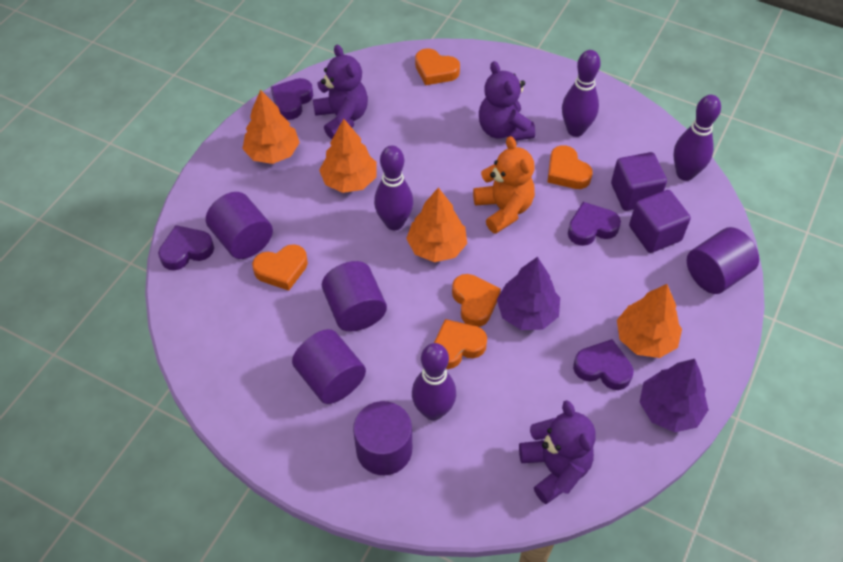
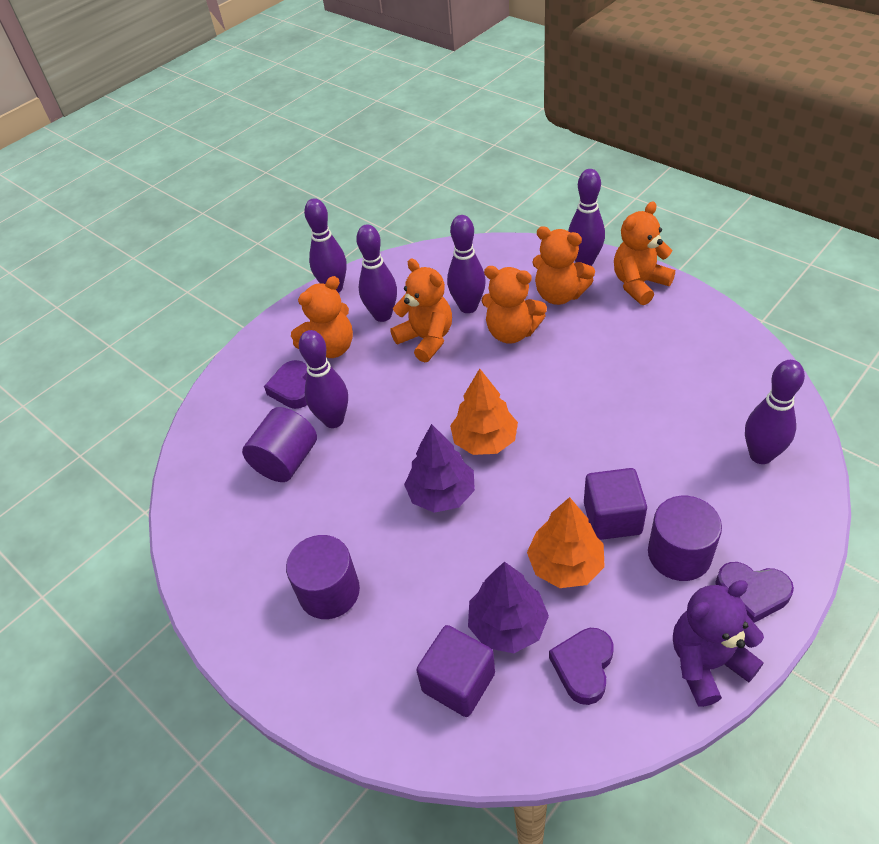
orange heart: [252,244,308,291] [415,48,460,85] [434,319,487,369] [452,274,501,327] [547,145,593,189] = 5 -> none = 0
orange teddy bear: [473,136,535,234] = 1 -> [291,276,353,358] [390,259,452,363] [482,266,547,344] [532,226,595,305] [614,202,675,305] = 5
orange tree: [242,90,300,164] [319,118,377,193] [406,187,467,262] [617,284,682,358] = 4 -> [450,369,518,455] [527,497,605,588] = 2
purple bowling pin: [374,145,413,230] [412,343,456,420] [562,50,601,137] [673,95,721,181] = 4 -> [299,330,348,428] [304,198,347,293] [356,225,397,322] [447,215,486,313] [568,169,605,266] [745,360,805,464] = 6
purple cylinder: [206,192,273,259] [292,329,366,404] [322,261,387,332] [353,401,412,475] [687,227,759,294] = 5 -> [242,407,317,482] [286,535,360,619] [648,496,722,581] = 3
purple heart: [158,225,214,270] [271,78,313,120] [568,202,621,246] [573,339,633,390] = 4 -> [264,360,307,409] [549,628,614,705] [715,562,794,623] = 3
purple teddy bear: [313,45,368,139] [479,61,535,141] [519,400,596,504] = 3 -> [673,580,764,707] = 1

